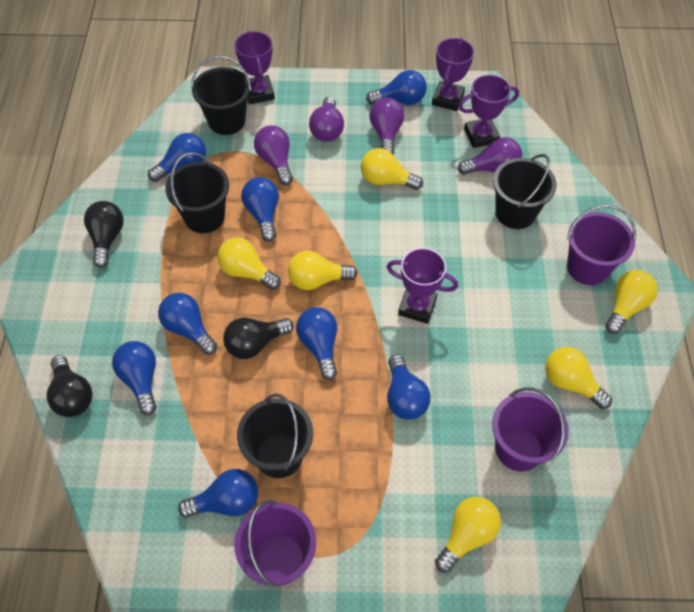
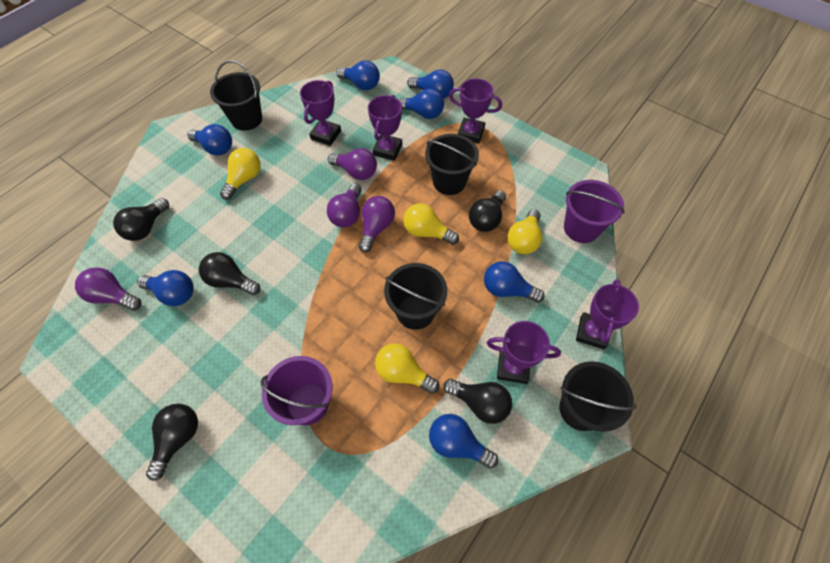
black light bulb: [47,355,92,417] [84,201,124,268] [223,317,294,359] = 3 -> [113,198,169,241] [146,404,198,481] [199,252,260,295] [443,379,512,424] [469,190,506,232] = 5
blue light bulb: [112,341,156,415] [148,133,206,182] [158,293,217,355] [178,469,258,517] [241,177,279,242] [296,307,337,380] [366,70,427,105] [387,355,431,420] = 8 -> [137,270,194,306] [187,124,232,156] [336,60,380,90] [398,88,444,119] [407,69,454,99] [429,414,498,469] [484,261,545,303] = 7
purple bucket: [234,500,316,587] [492,387,569,472] [567,205,636,285] = 3 -> [260,356,332,425] [564,180,625,243] = 2
purple trophy: [235,31,275,104] [387,248,458,324] [432,38,474,111] [458,75,519,148] = 4 -> [300,80,341,146] [368,95,402,161] [449,78,502,144] [487,321,561,384] [576,279,639,349] = 5
yellow light bulb: [217,238,281,290] [288,251,358,290] [361,148,423,190] [435,497,501,573] [545,347,612,409] [605,270,658,334] = 6 -> [220,148,261,200] [375,343,439,394] [403,203,459,245] [508,209,542,254] = 4

